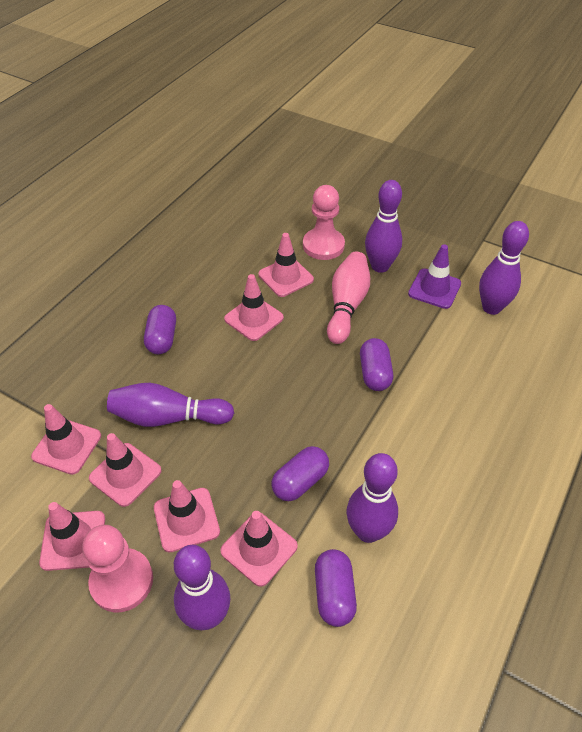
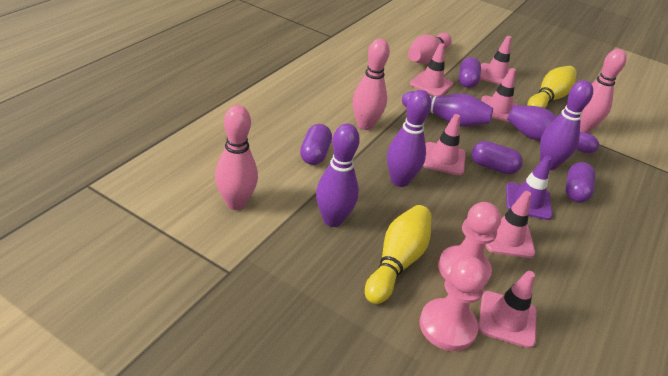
pink bowling pin: [327,251,370,344] = 1 -> [215,105,258,210] [353,39,390,130] [408,33,452,64] [580,49,627,133] = 4
pink traffic cone: [31,404,101,475] [39,502,105,571] [89,433,162,507] [154,480,220,552] [220,511,298,587] [224,274,284,341] [258,233,314,297] = 7 -> [410,43,453,97] [423,114,466,175] [478,271,537,348] [480,36,511,84] [481,68,517,122] [486,191,535,258] = 6
yellow bowling pin: none = 0 -> [365,205,431,304] [527,66,577,108] = 2

